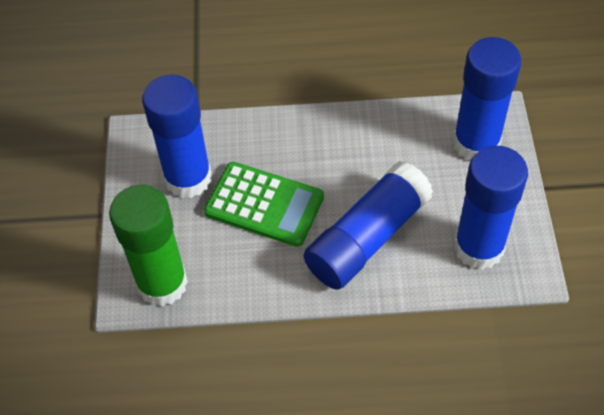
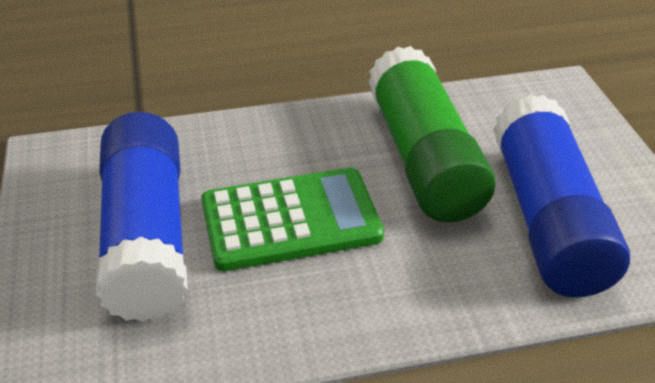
blue glue stick: [142,75,212,198] [303,161,433,290] [453,37,521,160] [454,145,528,270] = 4 -> [96,112,188,322] [494,95,630,297] = 2

